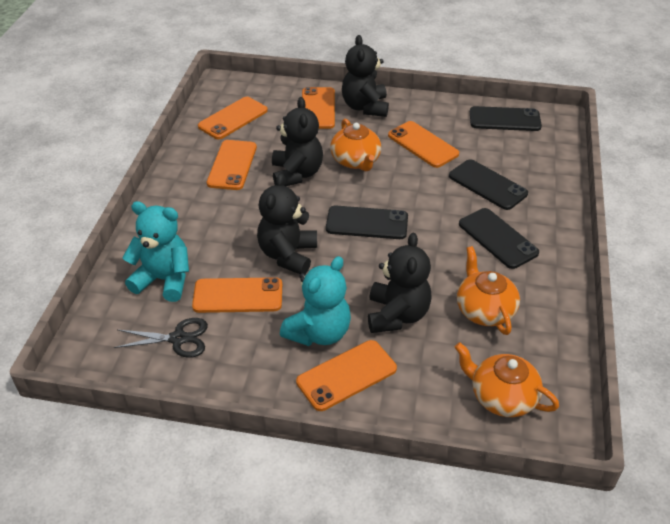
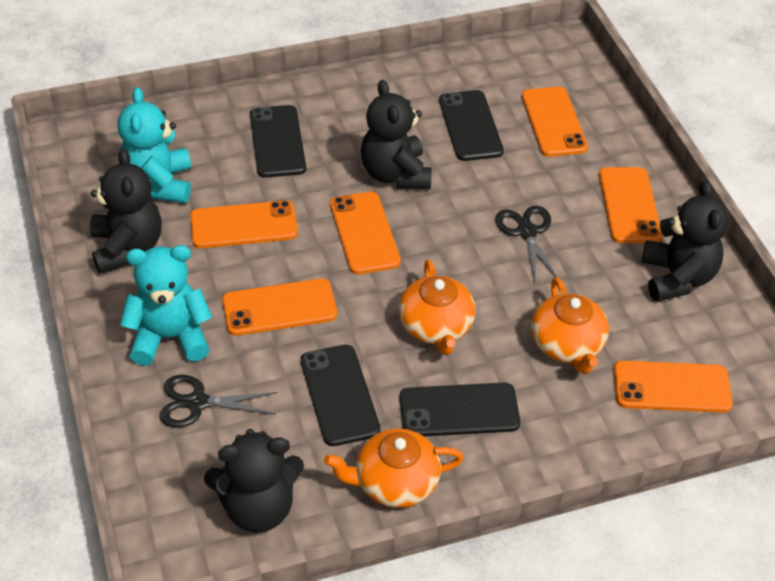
black scissors: [114,318,208,358] = 1 -> [159,375,277,428] [495,206,557,282] = 2

